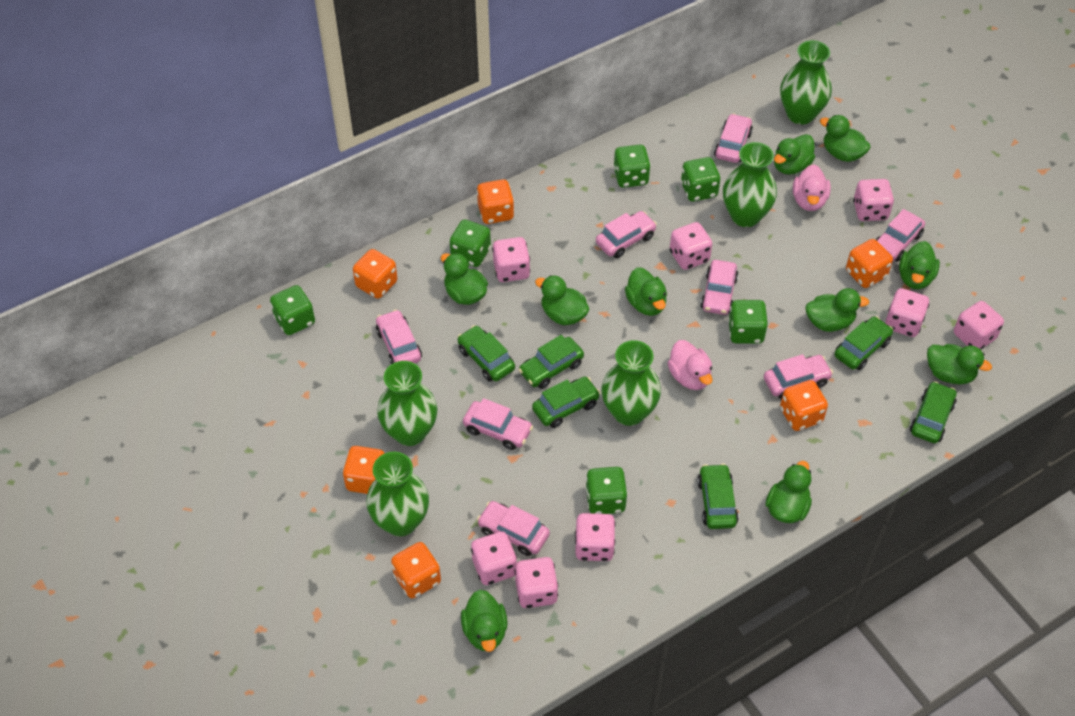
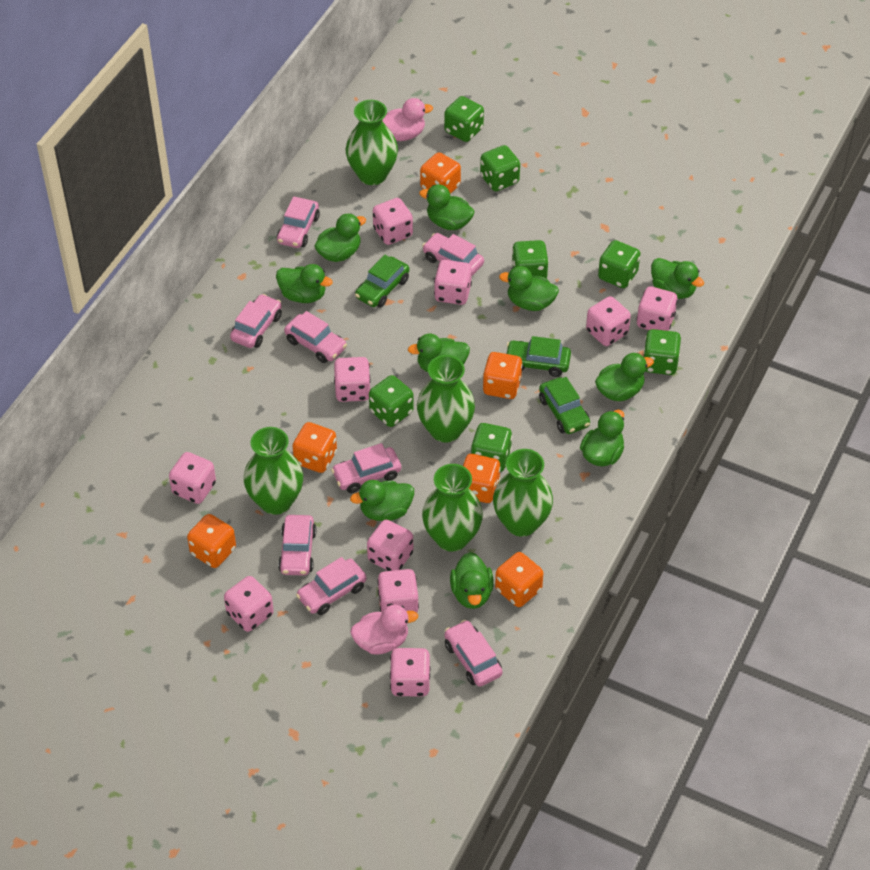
green car: [457,325,515,382] [518,335,584,389] [532,377,600,428] [697,464,739,529] [835,316,893,370] [910,381,957,443] = 6 -> [355,255,409,308] [507,336,571,377] [539,377,590,434] = 3
green dice: [270,285,315,335] [450,220,491,267] [586,467,628,514] [613,145,651,188] [681,157,721,202] [728,300,768,344] = 6 -> [369,375,414,427] [444,96,484,142] [471,423,512,472] [480,145,520,191] [512,240,549,279] [598,240,640,288] [644,329,681,375] = 7
pink dice: [471,531,517,585] [492,237,530,282] [514,557,558,608] [575,513,616,561] [670,222,712,270] [853,179,894,221] [885,288,929,337] [954,301,1004,350] = 8 -> [169,452,216,504] [224,576,274,632] [334,357,371,402] [367,520,413,571] [373,198,413,245] [377,569,419,612] [390,648,431,696] [434,260,472,305] [586,296,631,346] [636,286,678,331] = 10

